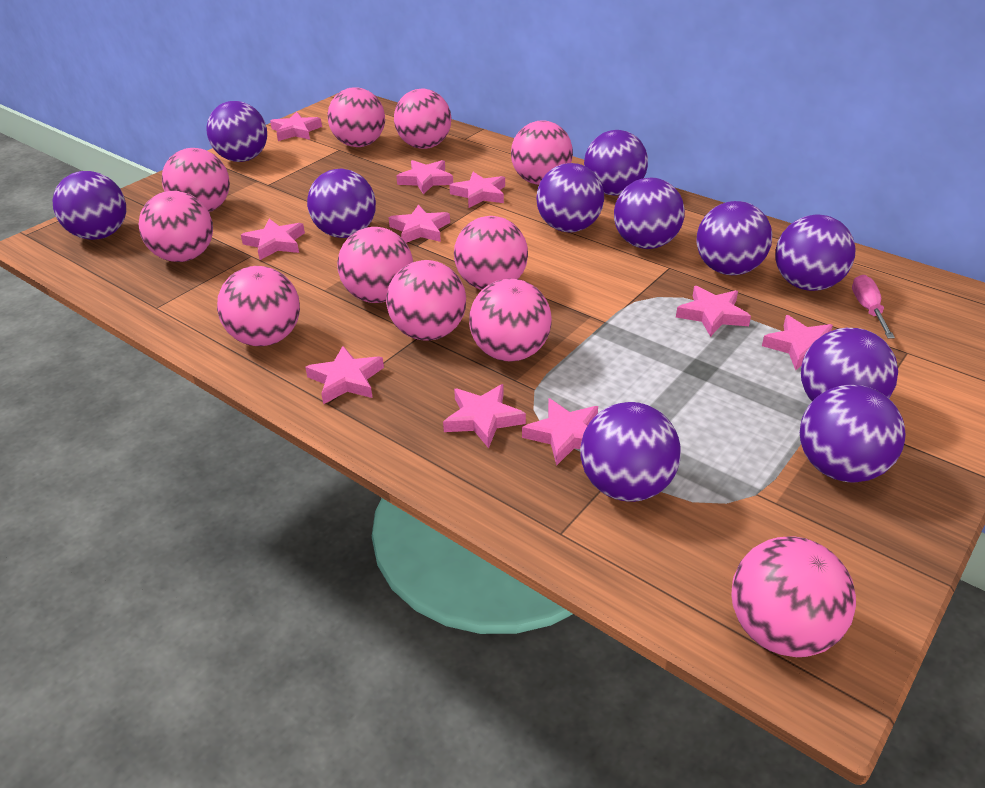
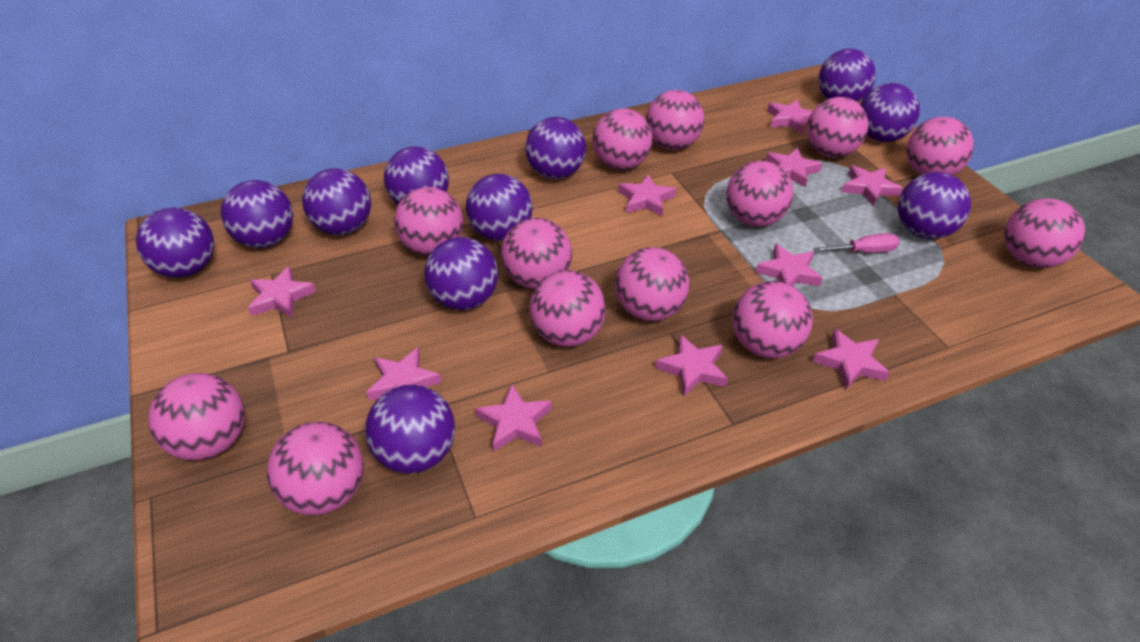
pink ball: [138,191,213,262] [162,148,230,212] [217,266,300,346] [328,87,385,147] [337,227,413,303] [386,260,466,340] [394,89,451,149] [454,216,528,290] [469,279,552,362] [511,120,573,185] [731,536,856,657] = 11 -> [148,373,245,461] [267,422,364,515] [394,187,463,256] [501,218,572,289] [529,270,606,347] [592,108,653,170] [615,247,689,321] [646,90,704,150] [726,161,793,227] [733,281,813,358] [806,97,868,158] [906,117,974,175] [1004,199,1085,268] = 13

